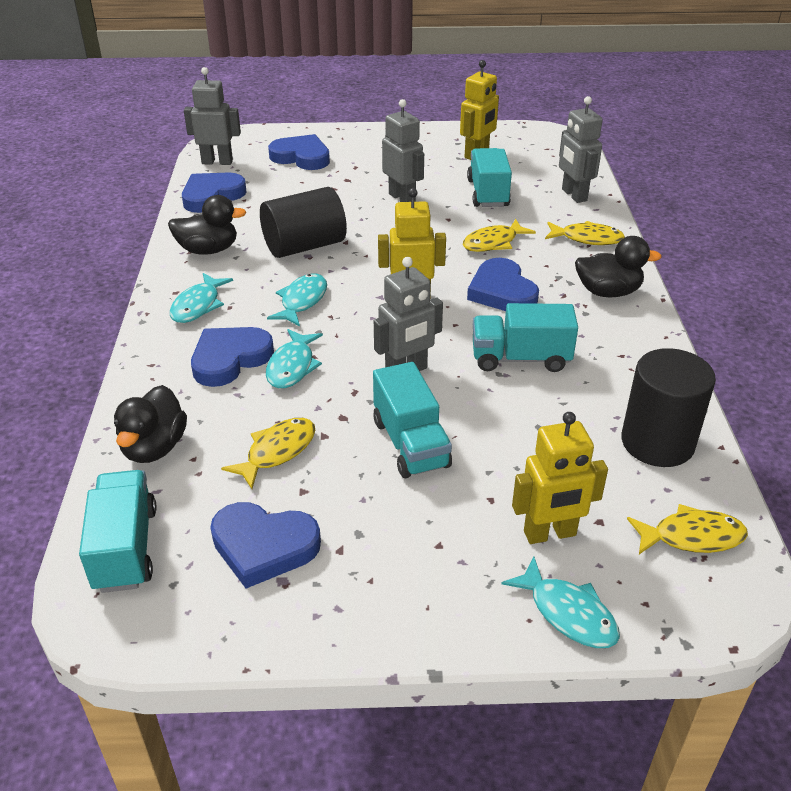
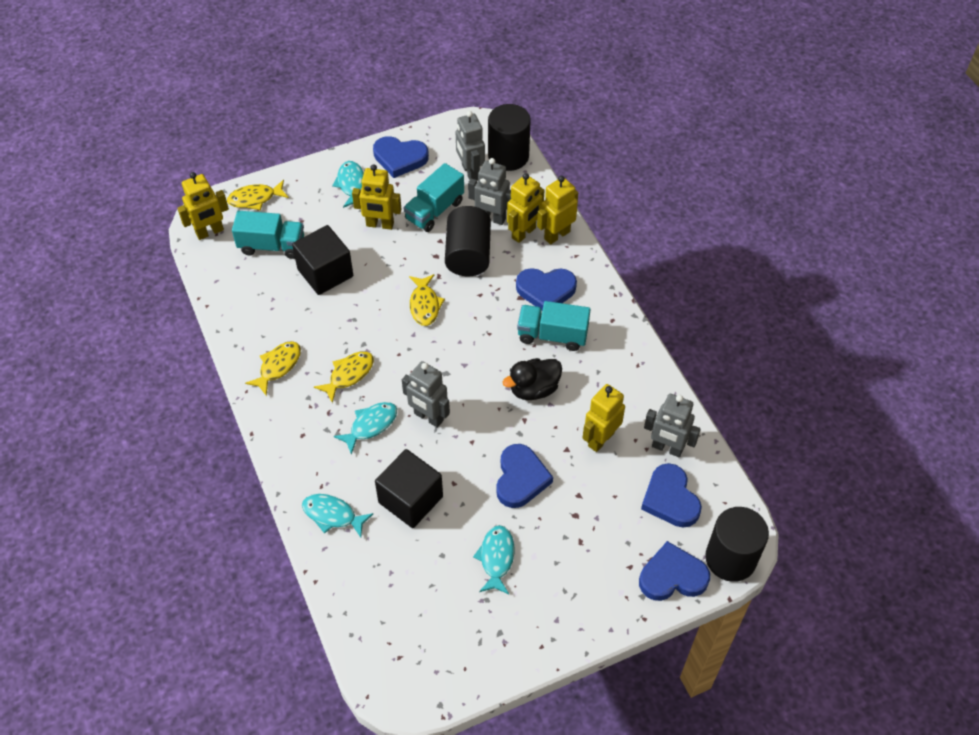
black cube: none = 0 -> [292,225,353,295] [375,449,443,528] = 2
black cylinder: [260,187,347,258] [621,348,716,467] = 2 -> [445,206,491,276] [488,104,531,171] [705,507,769,582] = 3
black duck: [114,385,187,463] [168,195,247,255] [575,236,662,297] = 3 -> [503,358,562,400] = 1
turquoise truck: [79,470,157,593] [373,362,452,478] [467,148,512,207] [473,303,578,372] = 4 -> [232,211,304,259] [403,163,464,232] [517,301,591,351] = 3
yellow robot: [378,188,446,297] [460,60,499,160] [512,412,608,544] = 3 -> [177,172,229,240] [352,164,402,230] [507,173,544,243] [537,176,578,244] [583,384,625,452] = 5

